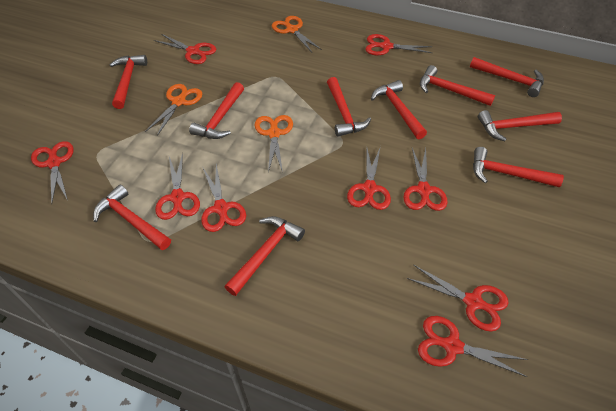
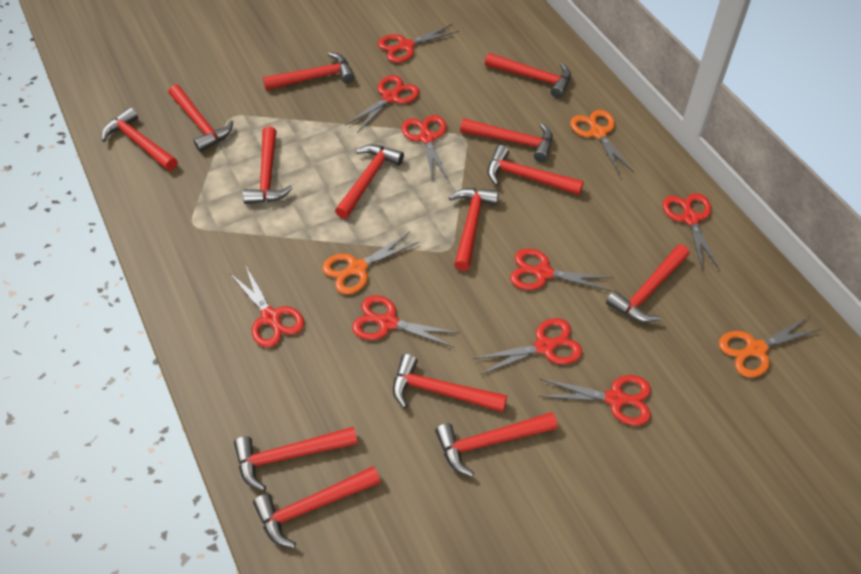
red hammer: [93,185,171,250] [110,55,147,109] [189,82,244,139] [225,216,305,296] [327,77,371,137] [371,80,427,139] [420,65,495,106] [470,57,544,97] [473,147,564,187] [478,110,562,141] = 10 -> [102,107,177,171] [168,85,233,152] [234,427,358,491] [243,126,293,204] [253,466,381,548] [263,52,355,90] [335,145,404,219] [393,354,507,412] [435,412,557,477] [449,188,499,271] [460,118,553,162] [485,53,571,98] [487,145,584,195] [606,244,690,323] = 14

